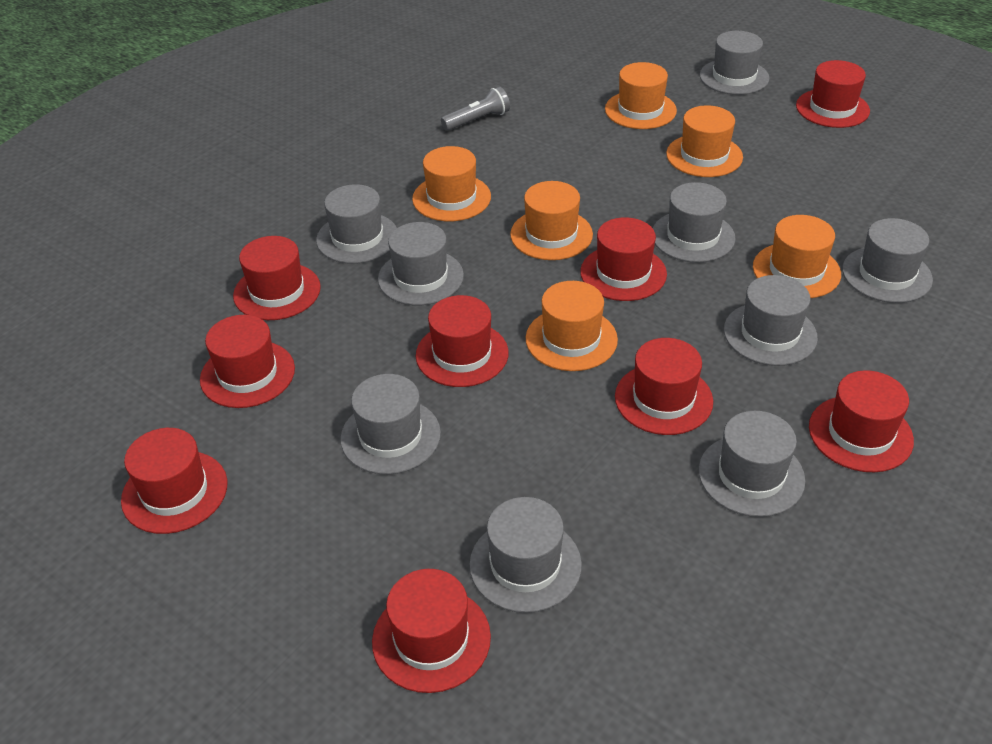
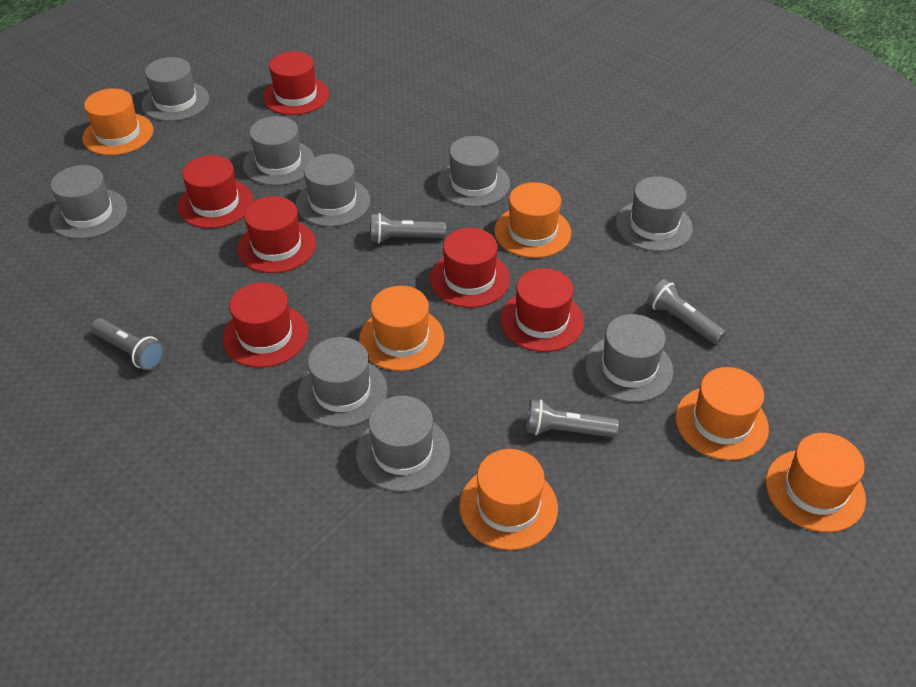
grey flashlight: [441,87,510,131] = 1 -> [91,318,165,370] [371,213,446,243] [526,399,619,438] [647,279,726,344] = 4
red hat: [121,428,227,534] [200,315,295,408] [233,236,321,320] [372,569,491,693] [416,295,509,387] [580,217,667,301] [615,338,713,435] [796,60,870,128] [809,370,914,472] = 9 -> [177,155,253,228] [222,282,308,368] [237,196,316,273] [263,51,329,115] [430,228,510,308] [500,268,584,352] = 6

